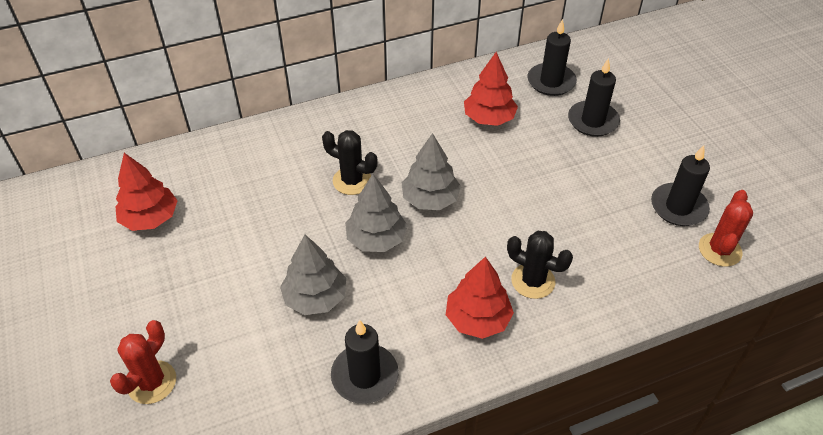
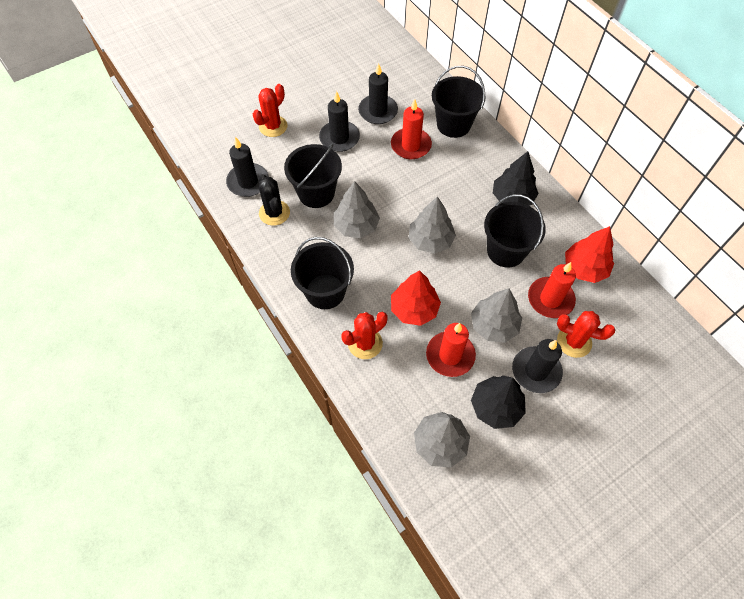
black bucket: none = 0 -> [284,144,342,208] [291,237,354,309] [432,66,486,138] [484,194,546,268] = 4
black cactus: [322,130,378,195] [507,231,573,299] = 2 -> [258,174,290,226] = 1
black tree: none = 0 -> [471,376,526,429] [493,151,539,206] = 2
grey tree: [280,235,346,315] [345,174,407,252] [402,133,461,210] = 3 -> [334,181,380,238] [409,196,456,254] [414,412,470,467] [471,288,522,343] = 4
red cactus: [110,320,176,404] [699,190,753,266] = 2 -> [253,84,288,137] [342,312,387,359] [557,311,615,358] = 3
red candle: none = 0 -> [391,99,432,159] [426,323,476,377] [528,262,576,318] = 3
red tree: [115,153,178,231] [446,256,514,339] [464,52,518,126] = 3 -> [391,270,441,326] [565,226,614,283] = 2

